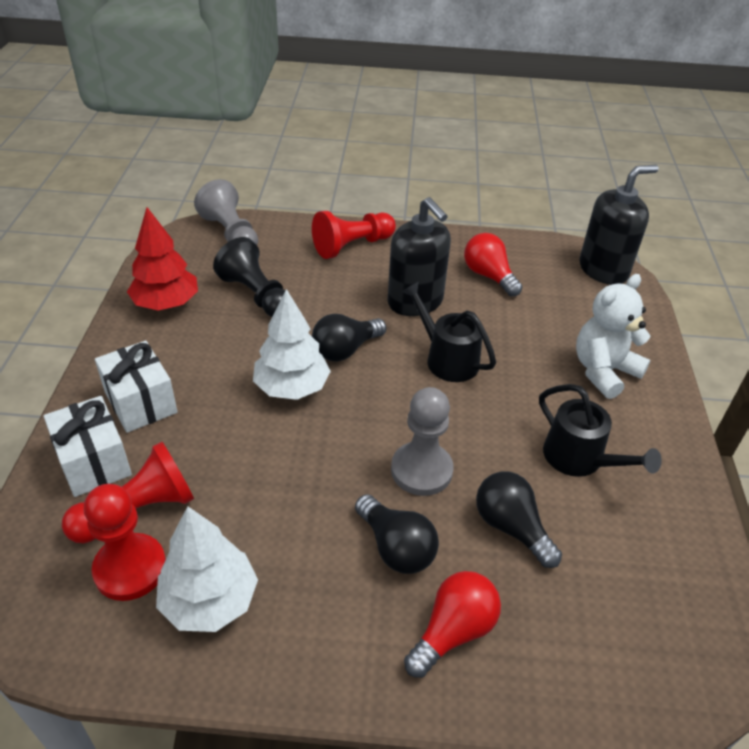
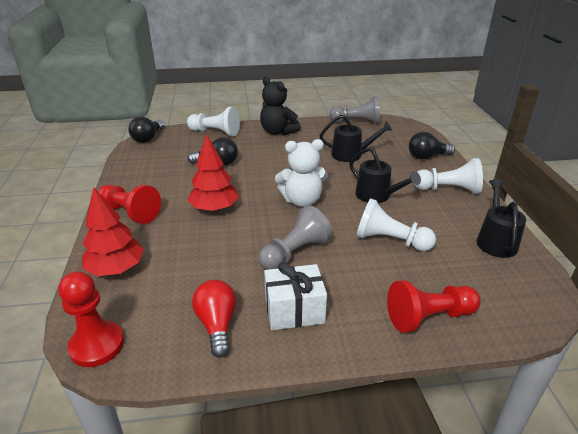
black pawn: [213,237,285,317] = 1 -> none = 0
black soap dispenser: [387,197,451,316] [580,165,659,285] = 2 -> none = 0
black teddy bear: none = 0 -> [260,77,301,135] = 1
black watering can: [401,281,496,382] [539,384,662,477] = 2 -> [319,115,393,162] [349,147,421,203] [477,179,526,258] = 3
red light bulb: [404,571,501,678] [464,233,522,296] = 2 -> [192,280,236,358] = 1
red tree: [127,207,198,311] = 1 -> [82,187,144,276] [187,134,239,212] = 2
white gift: [44,396,132,497] [95,341,178,433] = 2 -> [264,262,327,330] = 1
white pawn: none = 0 -> [187,107,240,136] [357,199,436,251] [414,158,483,194] = 3
white tree: [156,506,258,632] [253,289,331,400] = 2 -> none = 0

